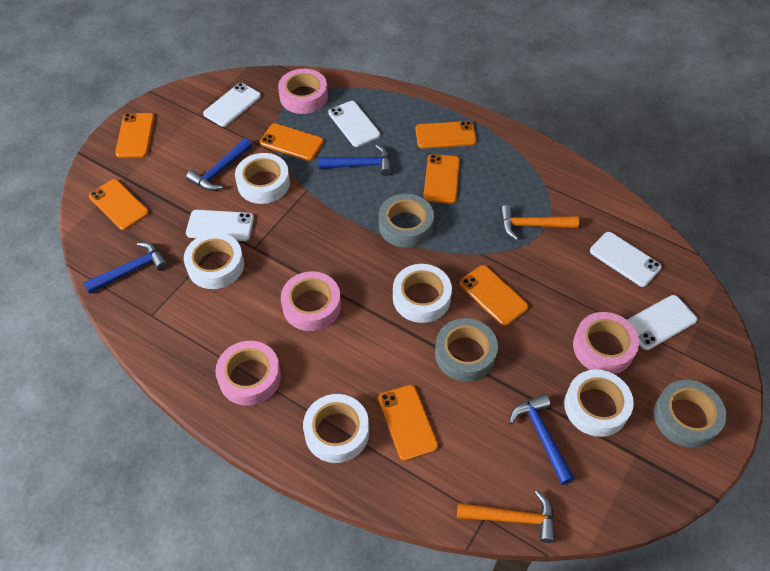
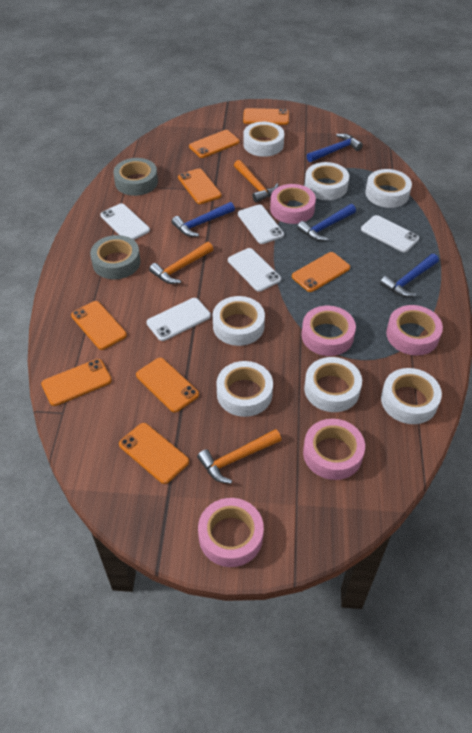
grey tape: [379,194,434,248] [435,318,498,382] [654,380,726,448] = 3 -> [90,235,141,279] [113,158,158,196] = 2
orange hammer: [457,490,555,543] [500,205,579,240] = 2 -> [149,242,213,284] [197,429,281,484] [234,160,279,202] = 3
orange phone: [89,179,149,230] [115,113,155,158] [260,123,324,161] [378,385,438,461] [415,121,477,148] [423,154,460,204] [460,265,529,326] = 7 -> [41,359,112,406] [71,301,127,350] [119,423,189,484] [136,358,199,413] [178,168,222,204] [189,130,240,158] [243,108,289,125] [292,252,350,292] = 8
pink tape: [215,341,281,406] [278,69,328,114] [281,271,341,331] [573,312,639,374] = 4 -> [198,498,264,567] [270,184,316,224] [301,306,356,356] [303,419,365,480] [386,305,443,356] = 5
white tape: [184,232,244,289] [235,153,290,204] [303,394,369,463] [393,264,452,323] [564,369,634,437] = 5 -> [213,296,265,346] [216,361,273,417] [243,122,284,157] [304,357,362,412] [305,162,349,200] [365,169,412,208] [381,368,442,424] = 7

